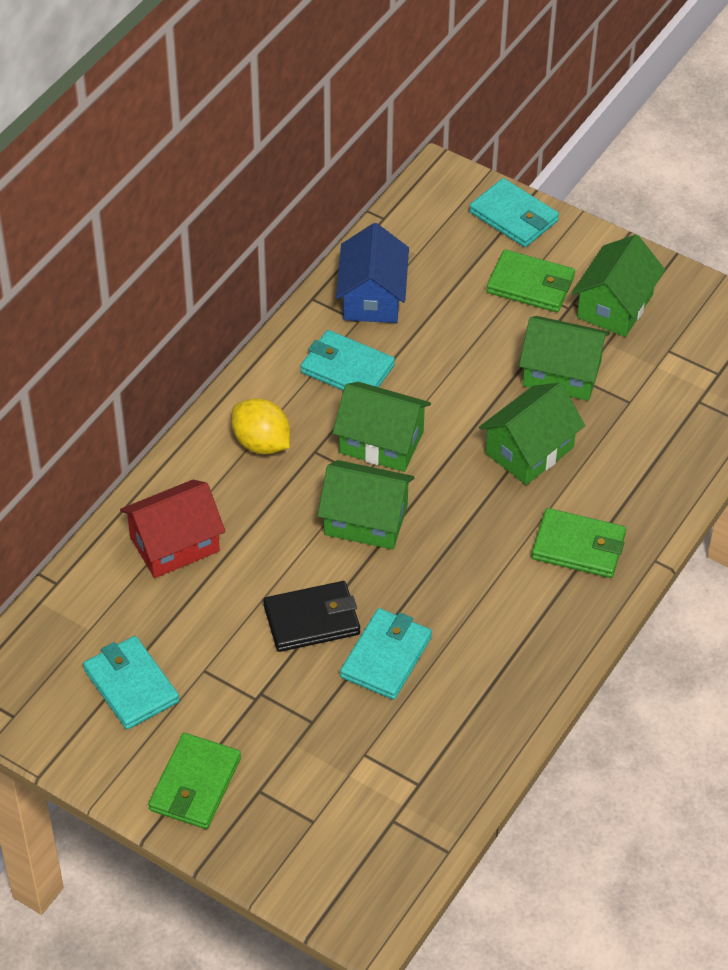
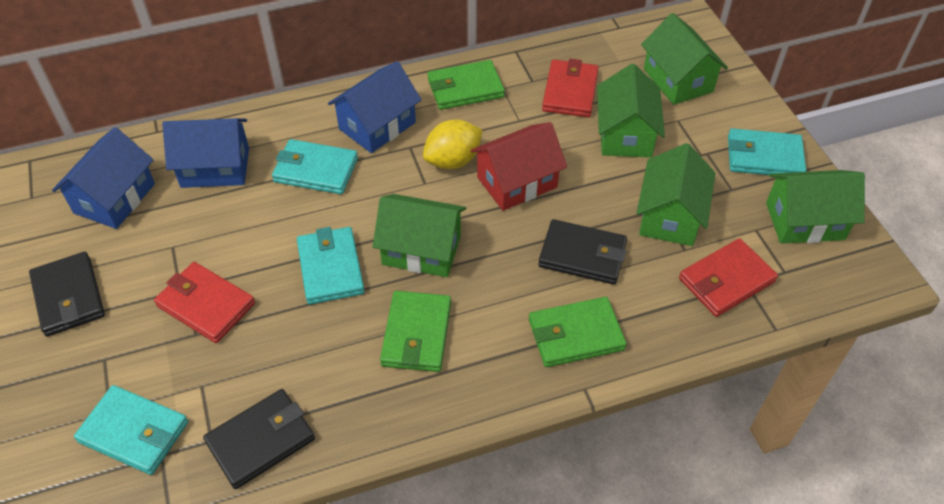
black wallet: [263,581,360,652] = 1 -> [29,252,105,337] [203,389,315,489] [538,219,627,285] = 3
blue house: [336,223,409,323] = 1 -> [52,127,155,229] [162,118,249,188] [328,61,421,153] = 3
red wallet: none = 0 -> [154,262,255,343] [542,58,599,117] [679,238,778,317] = 3

